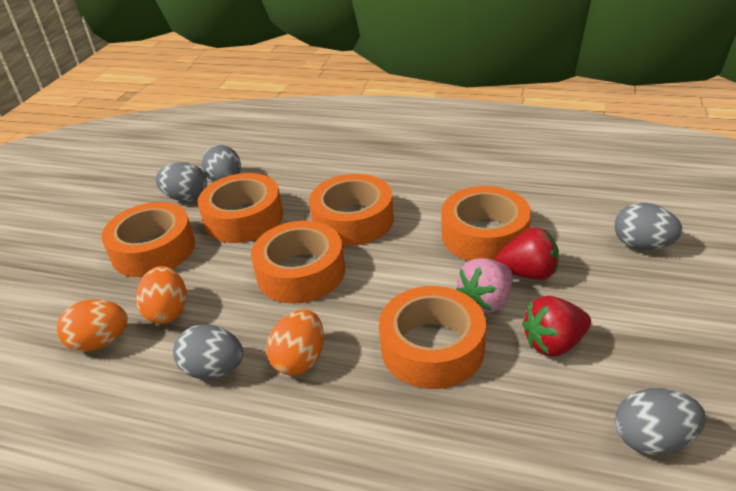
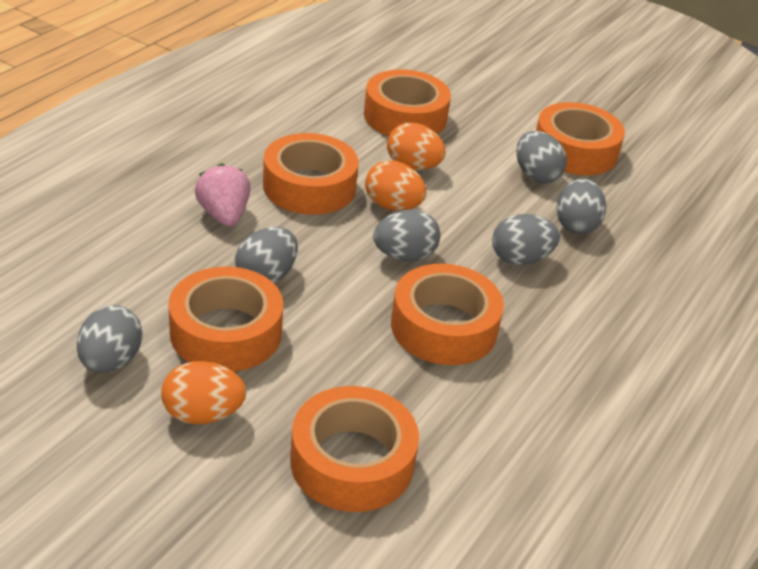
grey egg: [155,162,207,202] [173,324,243,379] [202,145,241,182] [614,203,682,250] [615,388,706,455] = 5 -> [77,305,142,373] [235,227,298,283] [373,210,440,261] [492,214,560,265] [516,131,567,183] [556,179,606,234] = 6
red strawberry: [495,227,559,280] [522,296,591,357] = 2 -> none = 0

